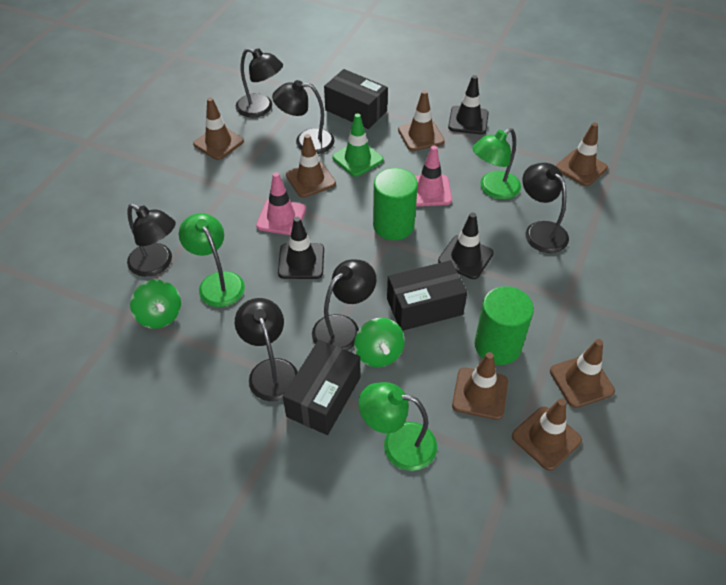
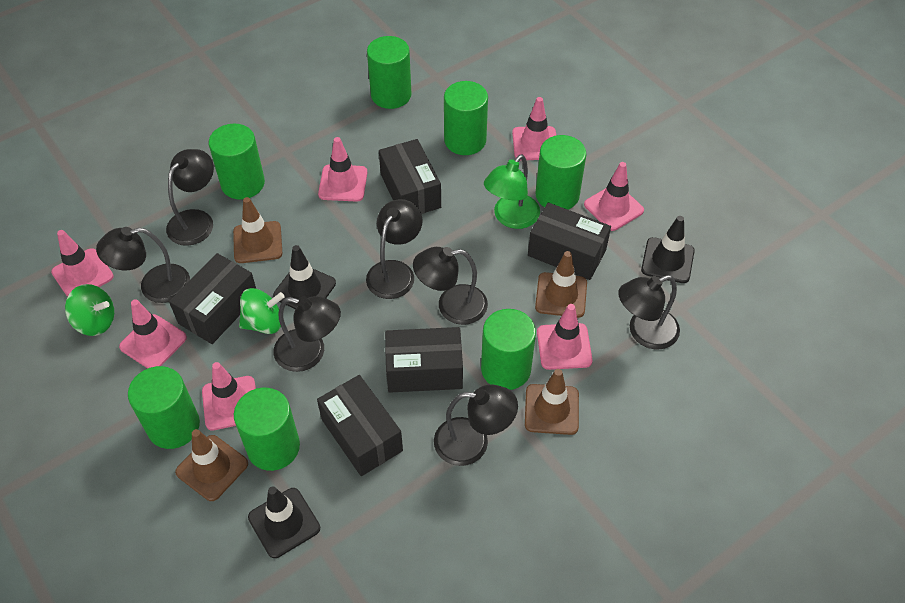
black box: [283,340,360,435] [324,69,388,129] [387,260,467,331] = 3 -> [169,253,256,344] [317,375,403,476] [379,139,441,214] [385,327,463,393] [528,202,611,280] = 5
black lamp: [127,204,176,277] [235,298,298,401] [236,48,283,117] [272,80,335,154] [312,259,377,351] [523,163,569,253] = 6 -> [96,227,190,303] [166,149,214,246] [274,296,341,372] [366,199,423,299] [413,247,488,325] [434,385,518,466] [618,275,680,349] = 7
brown traffic cone: [193,97,244,160] [286,134,336,198] [398,90,445,151] [452,352,508,420] [512,398,582,471] [550,339,615,408] [556,123,608,186] = 7 -> [175,429,248,501] [233,197,282,263] [525,369,579,435] [535,251,587,318] = 4
green cylinder: [373,168,418,240] [475,286,534,365] = 2 -> [128,366,200,449] [209,124,265,200] [234,388,300,471] [367,36,412,109] [444,81,488,155] [481,309,536,390] [536,135,586,210] = 7
green lamp: [179,213,245,307] [359,382,437,471] [472,128,521,200] = 3 -> [484,154,540,229] = 1
green traffic cone: [332,113,383,177] = 1 -> none = 0
pink traffic cone: [256,172,306,235] [415,145,452,206] = 2 -> [51,230,114,297] [119,299,187,368] [202,362,256,430] [318,137,367,202] [512,97,556,160] [537,304,593,370] [584,162,644,231] = 7

